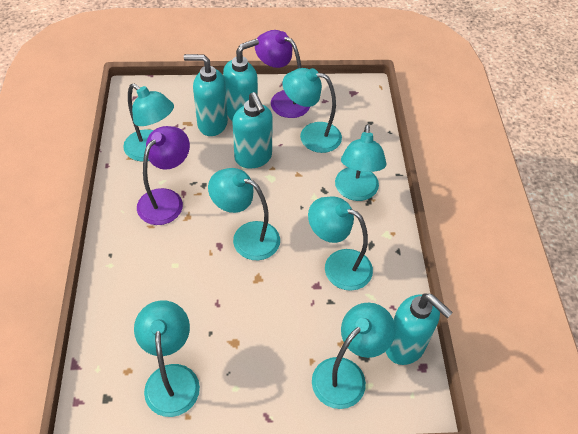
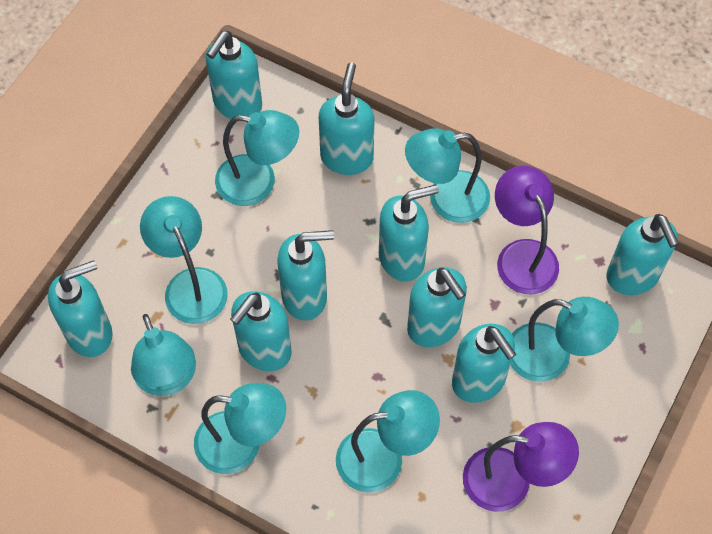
turquoise soap dispenser: [184,54,228,136] [223,39,259,121] [233,92,273,169] [386,293,453,365] = 4 -> [48,260,113,357] [206,31,262,119] [230,291,291,371] [277,230,334,321] [319,63,375,175] [379,185,439,282] [407,267,467,347] [452,324,516,403] [606,214,679,295] = 9

